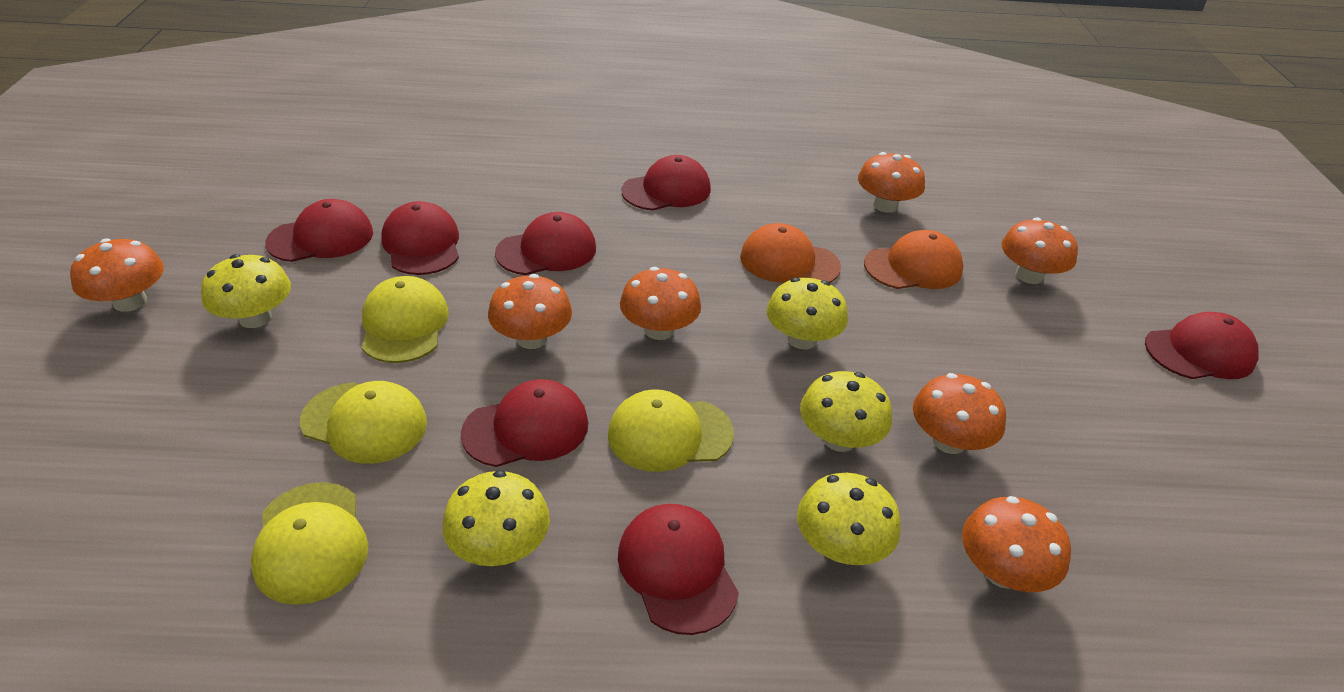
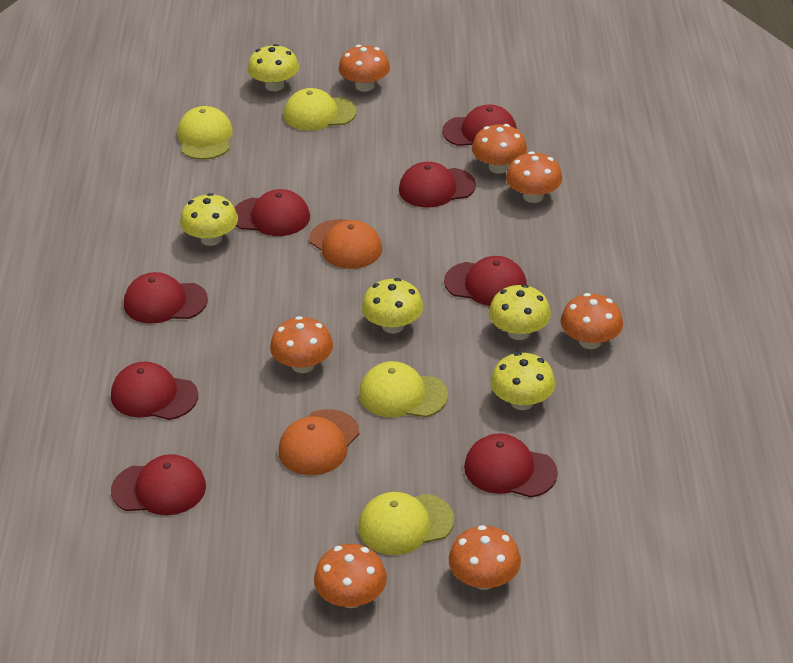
red cap: [265,199,373,262] [381,201,459,275] [461,379,588,467] [495,212,596,275] [618,504,739,635] [622,155,711,211] [1145,312,1259,379] = 7 -> [111,362,198,420] [111,454,206,515] [124,272,208,324] [234,189,310,236] [399,162,476,208] [442,104,517,146] [444,256,527,306] [464,433,558,498] = 8

